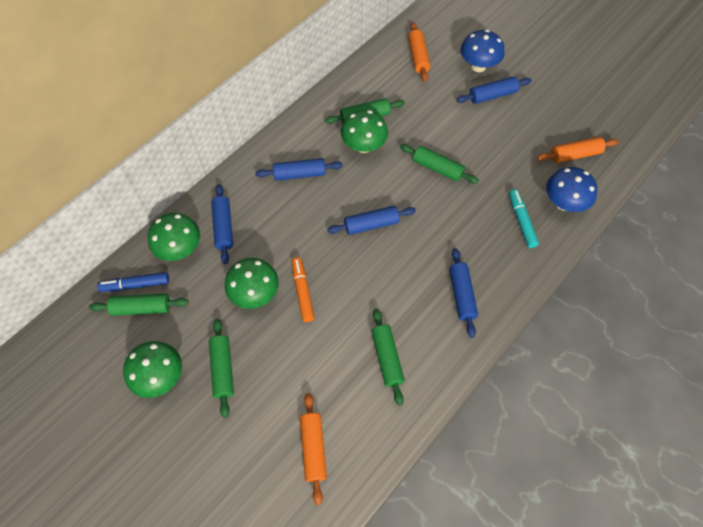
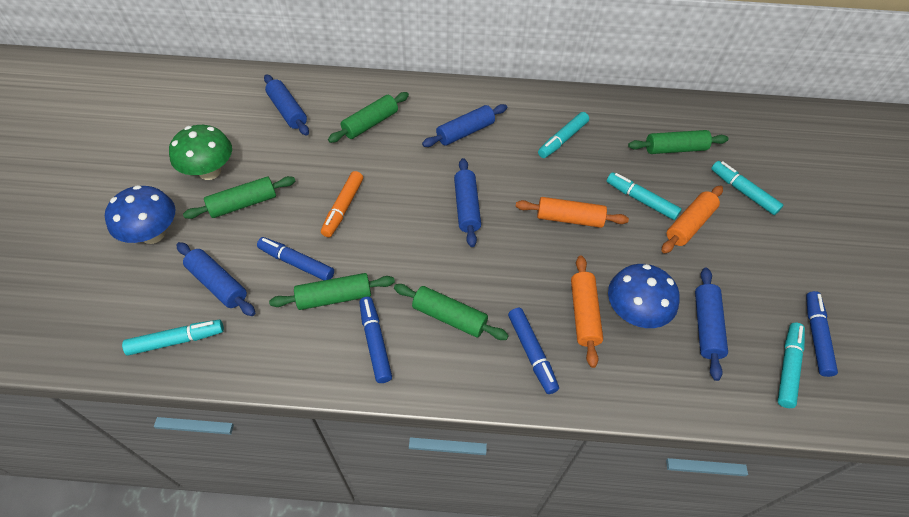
blue marker: [97,272,169,292] = 1 -> [257,237,334,280] [359,297,392,383] [508,308,559,394] [806,291,838,377] = 4
green mushroom: [123,341,182,398] [148,213,200,261] [225,258,279,309] [341,110,388,153] = 4 -> [169,125,232,180] = 1
turquoise marker: [509,189,539,248] = 1 -> [122,320,224,356] [538,112,589,158] [607,172,682,220] [711,161,783,215] [777,323,805,408] = 5

